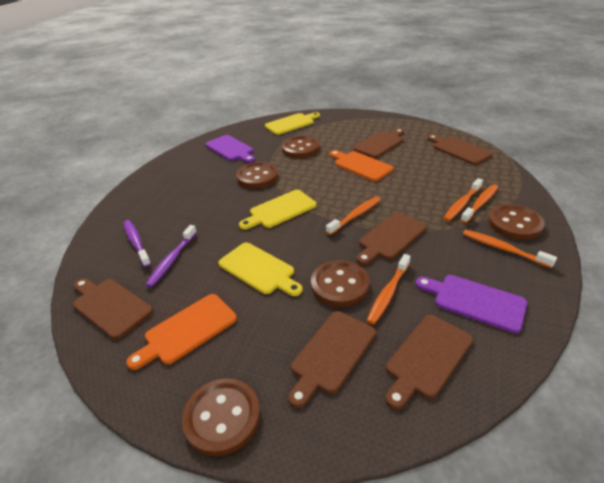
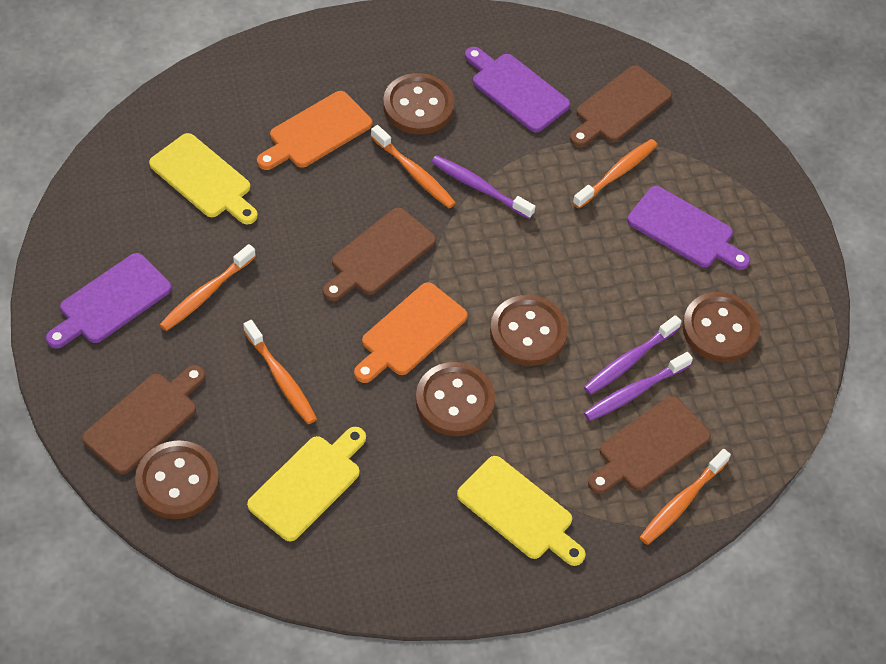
brown cutting board: [73,278,153,339] [288,311,376,408] [354,128,404,158] [357,212,427,265] [386,315,473,410] [427,135,493,165] = 6 -> [82,365,205,475] [323,208,436,301] [570,65,672,147] [588,396,711,494] = 4
purple cutting board: [205,135,255,163] [416,275,527,333] = 2 -> [46,253,171,349] [465,47,570,132] [627,186,750,270] = 3
purple toothbrush: [124,220,151,267] [145,225,197,287] = 2 -> [431,155,536,219] [584,315,682,395] [584,352,693,421] = 3

